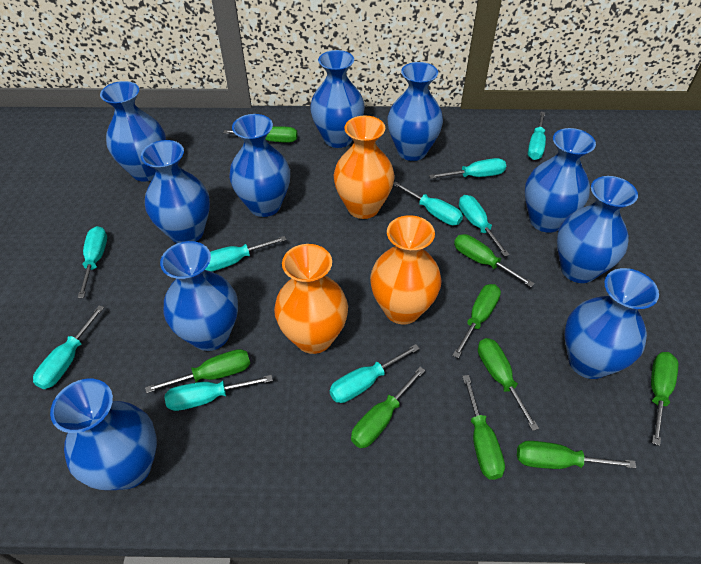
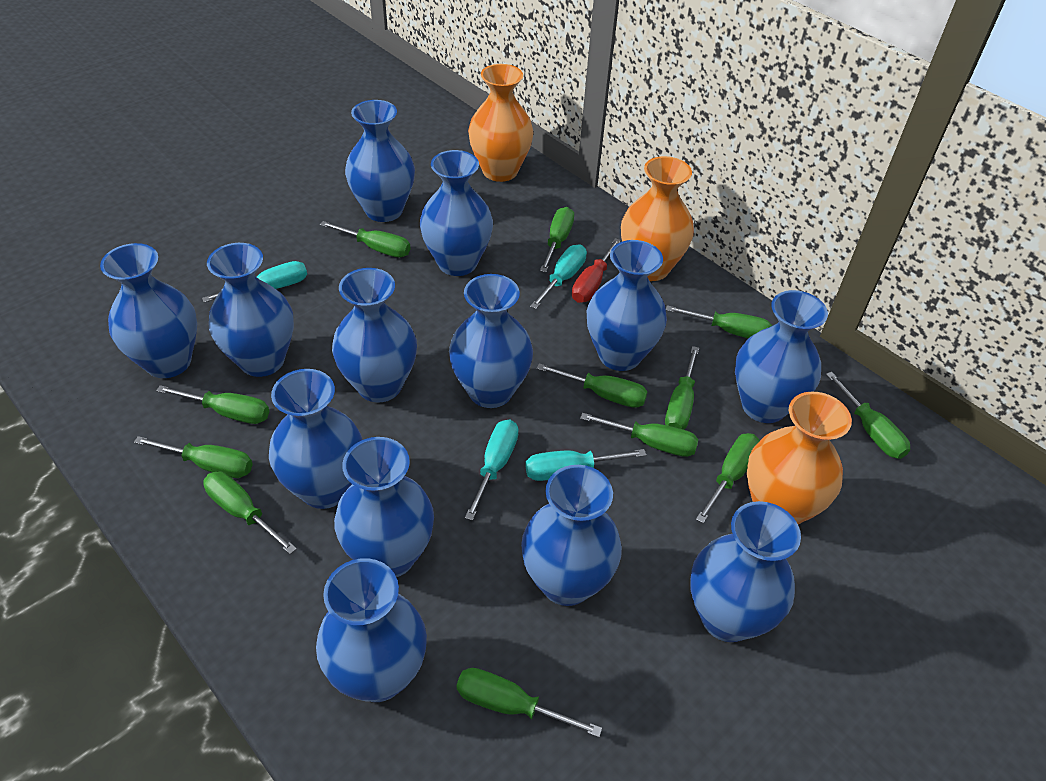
blue vase: [50,379,157,490] [100,81,166,182] [141,140,210,243] [160,241,238,351] [229,114,290,217] [310,50,365,148] [387,62,443,161] [525,128,596,233] [557,176,638,283] [565,268,659,379] = 10 -> [100,243,197,378] [207,243,294,377] [269,369,363,509] [316,558,427,702] [332,268,417,403] [334,437,434,577] [345,100,415,222] [420,150,493,276] [449,274,533,408] [521,465,622,606] [587,240,667,371] [690,501,801,642] [735,290,828,423] = 13
green screwdriver: [145,349,250,393] [223,126,298,143] [351,367,425,448] [452,284,501,358] [454,234,534,287] [462,375,505,480] [478,338,539,431] [517,441,636,469] [651,352,678,446] = 9 -> [134,436,253,478] [156,385,269,424] [203,472,297,554] [320,221,411,257] [456,668,602,737] [537,363,648,408] [540,207,574,272] [580,413,698,457] [665,346,699,430] [666,305,772,338] [696,433,760,523] [826,372,910,459] = 12
red screwdriver: none = 0 -> [572,238,621,303] = 1
turquoise screwdriver: [33,305,104,389] [78,226,107,298] [165,375,273,411] [205,236,286,272] [330,344,420,403] [393,181,463,225] [429,158,506,179] [459,195,510,257] [528,112,546,160] = 9 -> [202,261,307,303] [465,420,519,521] [525,449,646,481] [530,244,587,309] = 4

